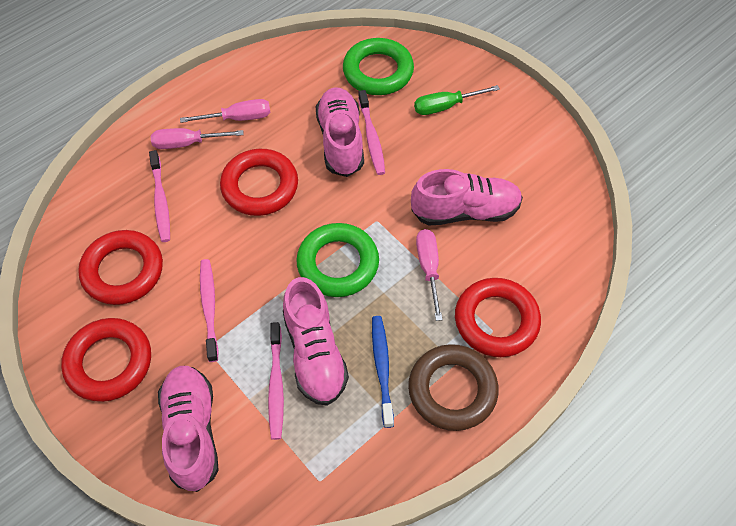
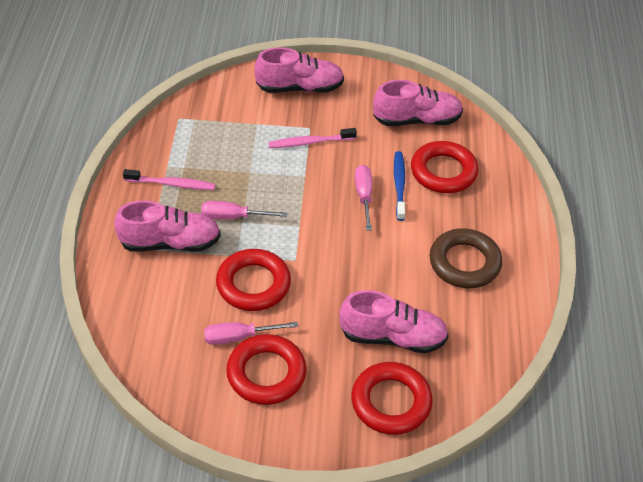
green ring: [296,223,379,297] [343,38,414,95] = 2 -> none = 0
green screwdriver: [414,85,500,115] = 1 -> none = 0
pink toothbrush: [149,150,170,242] [200,259,218,362] [268,322,284,440] [358,90,385,175] = 4 -> [123,169,216,190] [269,128,357,148] = 2

